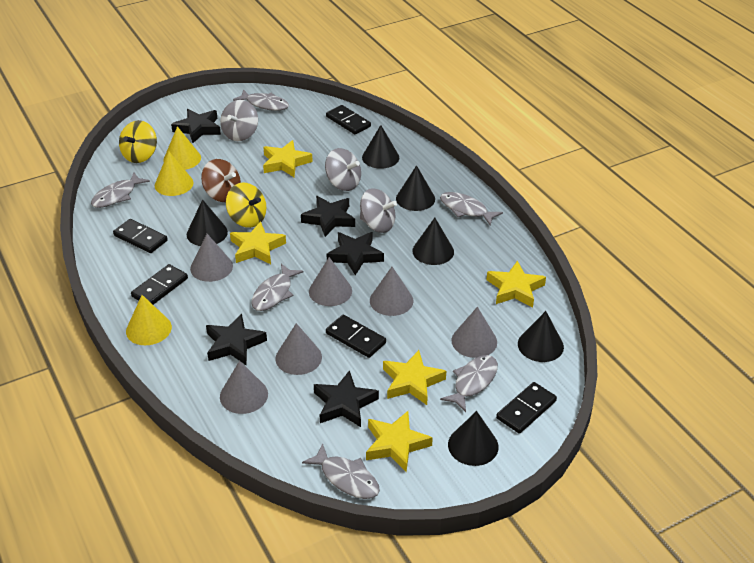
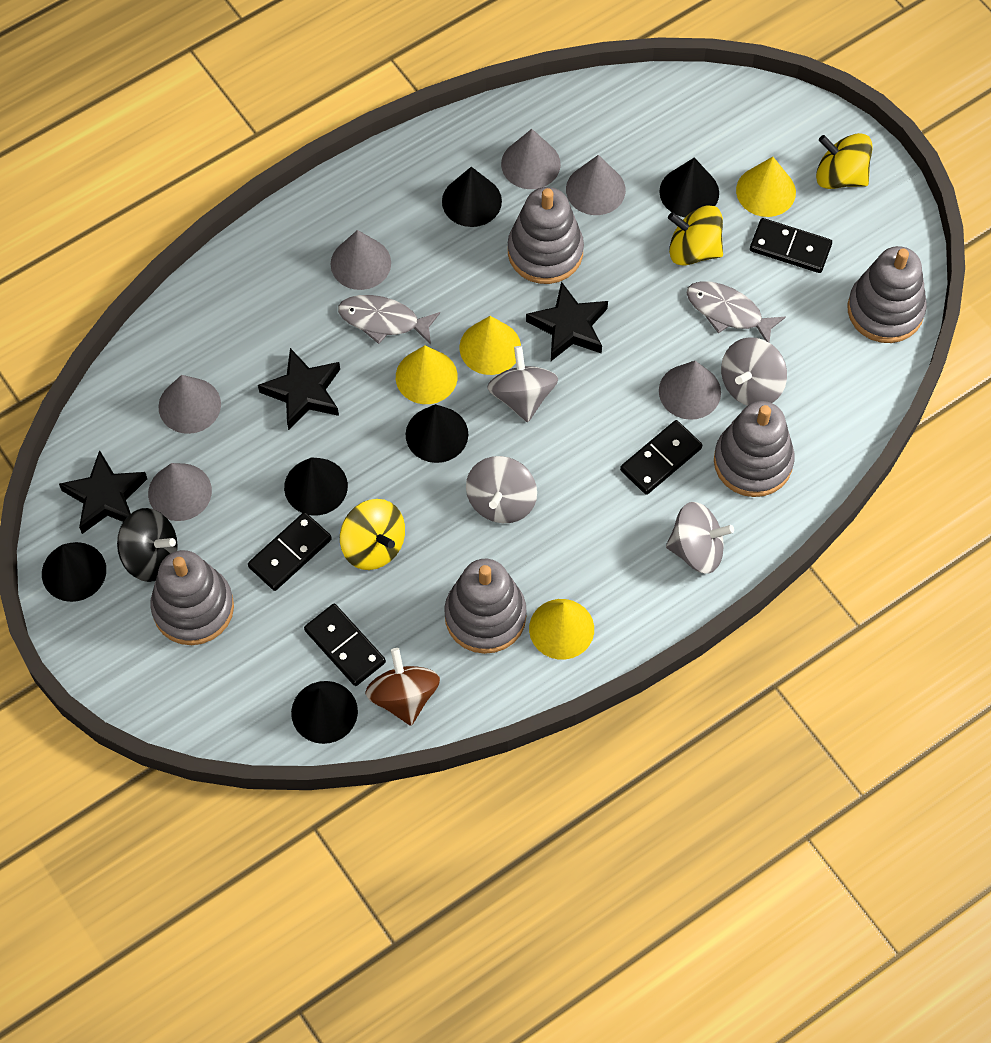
black domino: [113,219,168,253] [131,264,188,305] [326,105,371,134] [326,315,386,358] [496,382,557,434] = 5 -> [248,512,332,591] [304,604,386,686] [620,420,702,495] [750,218,832,273] = 4
black spinning top: none = 0 -> [117,508,178,582] = 1
black star: [171,109,221,143] [206,314,267,366] [301,196,355,237] [314,370,379,427] [326,232,384,276] = 5 -> [59,450,147,534] [258,348,340,430] [526,281,608,361] = 3
grey fish: [91,173,150,208] [233,89,289,111] [251,264,304,311] [302,443,380,499] [440,192,503,225] [440,355,498,412] = 6 -> [338,295,440,345] [687,281,786,342] = 2
grey spinning top: [220,100,258,141] [325,148,361,191] [360,188,397,233] = 3 -> [466,456,537,523] [487,346,558,422] [666,502,734,574] [721,337,787,406] = 4
grey stacking toy: none = 0 -> [150,550,234,645] [444,559,527,654] [508,187,584,284] [714,401,795,497] [848,246,927,343] = 5
yellow cone: [126,295,172,345] [155,151,194,196] [163,126,201,170] = 3 -> [396,345,458,404] [460,316,521,375] [529,599,594,660] [736,157,796,217] = 4
yellow spinning top: [119,120,157,163] [226,182,266,228] = 2 -> [340,499,405,570] [668,205,723,266] [816,133,873,189] = 3
yellow star: [230,221,286,264] [263,140,313,177] [366,411,433,472] [383,350,446,405] [486,261,546,308] = 5 -> none = 0

